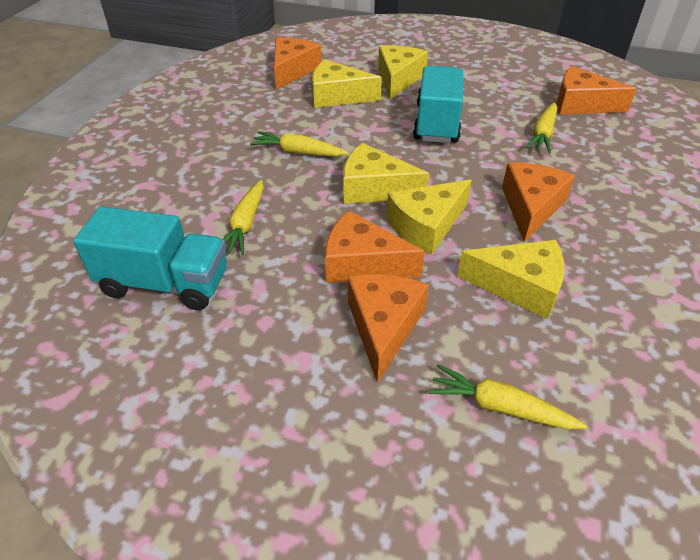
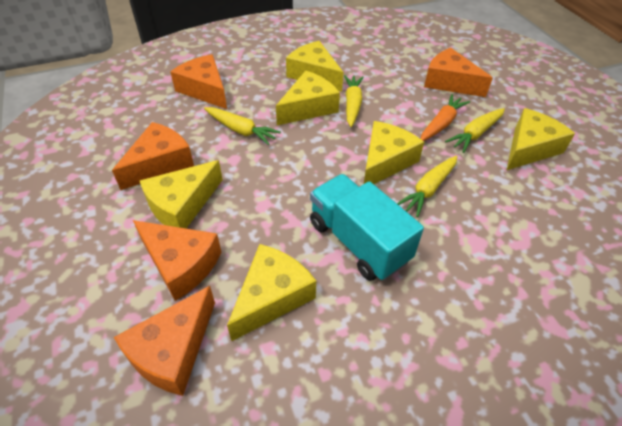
orange carrot: none = 0 -> [421,94,470,141] = 1
turquoise truck: [73,206,227,310] [413,66,463,143] = 2 -> [310,174,424,281] = 1
yellow cheese: [312,60,382,108] [343,143,429,204] [378,45,428,99] [387,180,472,255] [457,240,564,319] = 5 -> [140,160,223,229] [227,244,316,342] [276,71,340,125] [286,41,344,92] [364,121,424,184] [507,108,575,170] = 6

